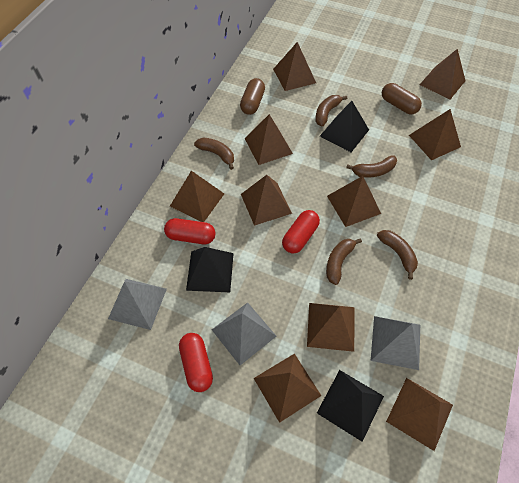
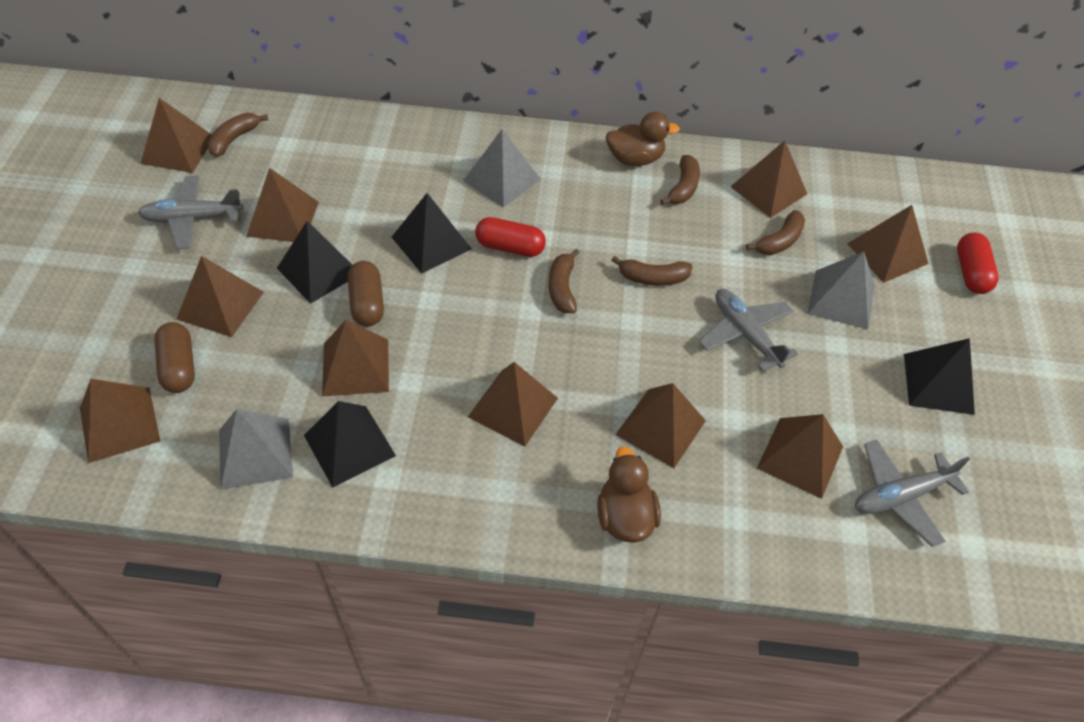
black pyramid: [186,247,234,292] [317,370,384,442] [320,101,369,152] = 3 -> [277,221,352,304] [304,401,396,488] [392,193,471,274] [904,338,975,415] = 4
brown duck: none = 0 -> [597,446,661,543] [606,112,680,166] = 2
grey plane: none = 0 -> [138,176,243,249] [699,289,798,372] [855,440,970,547] = 3
red capsule: [164,218,216,244] [179,333,213,392] [282,210,320,253] = 3 -> [475,217,546,257] [957,233,998,294] = 2

